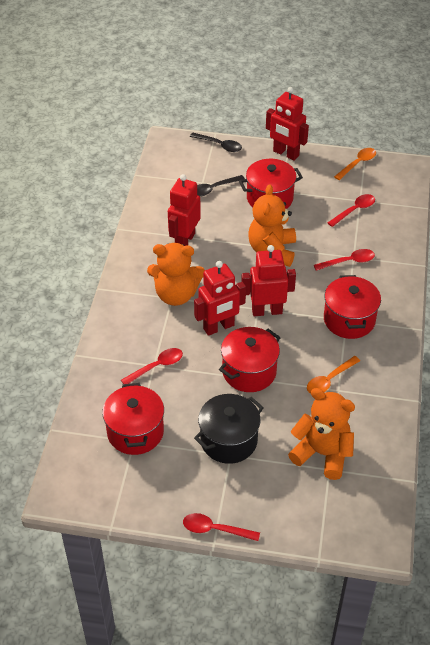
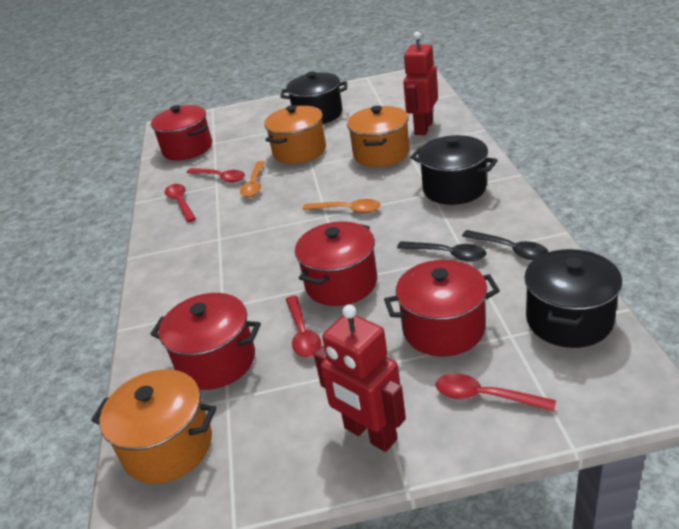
black pot: [194,394,264,464] = 1 -> [280,71,347,124] [410,135,498,205] [524,249,622,348] = 3
orange pot: none = 0 -> [91,369,216,484] [264,105,326,164] [347,106,409,167] = 3
orange teddy bear: [147,243,205,306] [248,184,296,267] [288,388,355,480] = 3 -> none = 0
red robot: [168,174,201,246] [194,261,246,336] [241,245,296,316] [266,87,309,161] = 4 -> [314,304,406,452] [403,32,438,135] = 2

